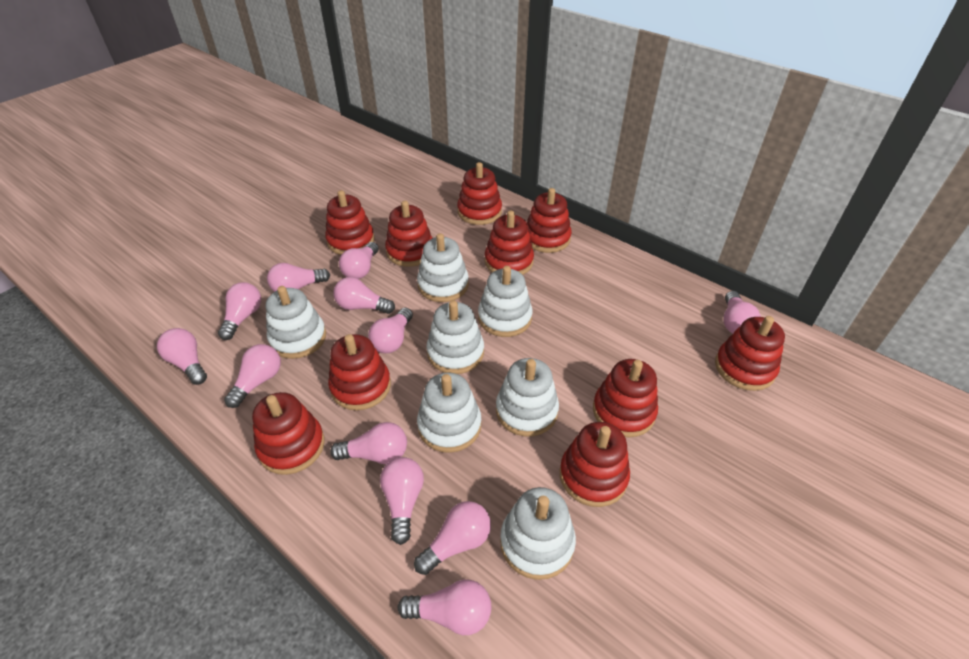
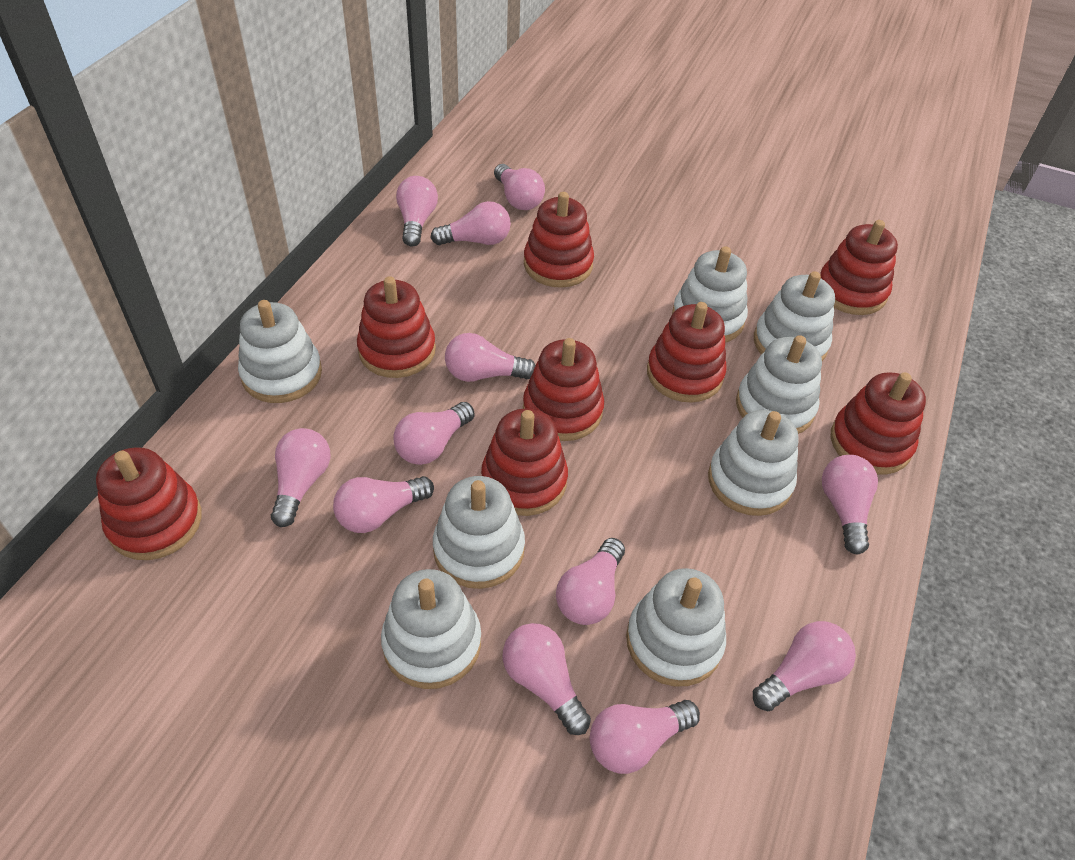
red stacking toy: [252,392,325,475] [325,190,374,255] [328,334,391,410] [385,201,433,267] [457,162,502,225] [485,211,534,275] [527,188,572,253] [560,422,630,507] [593,359,658,437] [715,316,785,391] = 10 -> [96,447,202,560] [357,276,436,378] [481,408,568,516] [523,338,604,441] [524,192,594,288] [647,302,726,403] [820,220,898,315] [830,372,926,475] = 8
white stacking toy: [266,286,326,359] [417,233,469,302] [417,373,481,453] [427,300,484,374] [478,266,533,337] [496,358,559,436] [500,487,576,580] = 7 -> [238,300,322,403] [381,569,481,689] [433,476,525,589] [626,568,726,686] [672,246,748,343] [708,410,799,516] [736,335,822,434] [754,271,835,361] = 8

